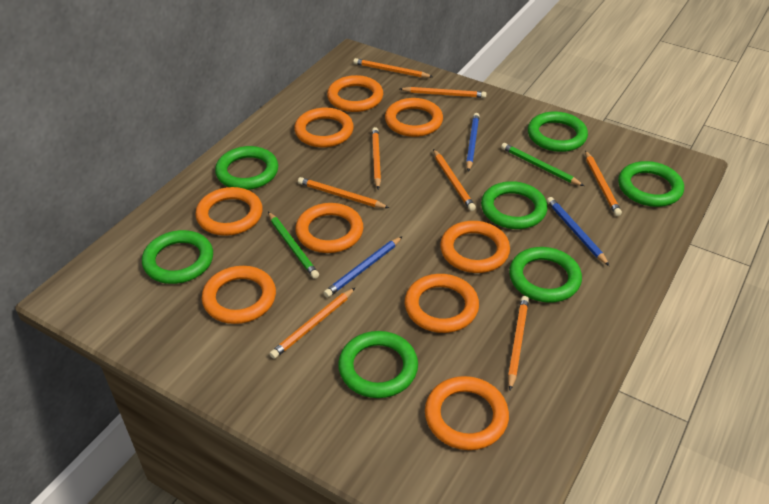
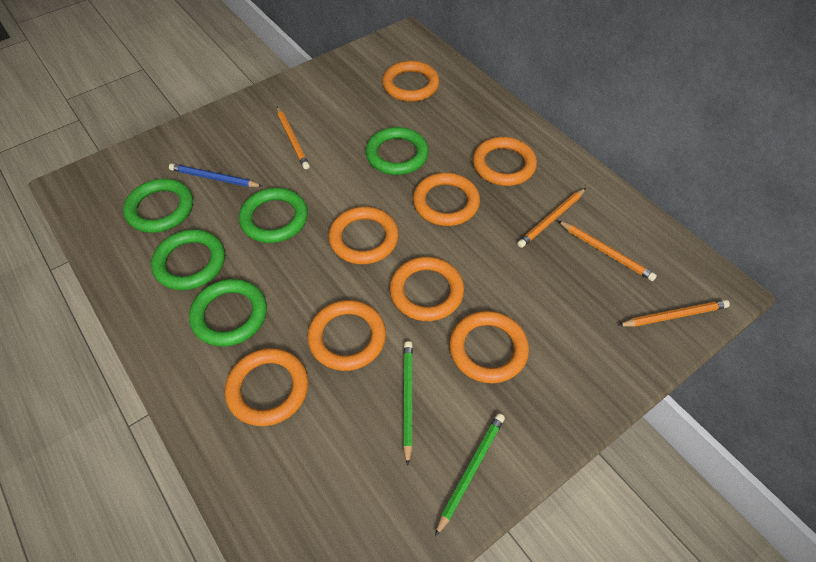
blue pencil: [324,236,403,297] [466,113,480,172] [547,197,609,266] = 3 -> [169,163,263,187] = 1
green ring: [142,230,213,284] [215,146,278,190] [338,331,418,398] [481,181,548,229] [509,247,582,303] [528,111,588,152] [618,161,684,207] = 7 -> [123,179,193,233] [151,229,225,290] [189,279,267,347] [239,188,308,243] [366,127,429,175] = 5
orange pencil: [270,288,355,359] [298,177,389,208] [353,58,433,78] [372,127,381,189] [400,87,486,98] [433,149,476,211] [508,296,529,390] [585,151,622,216] = 8 -> [277,107,310,169] [517,188,586,248] [558,221,657,281] [617,300,730,327] = 4
orange ring: [195,187,263,236] [202,266,276,324] [294,108,354,147] [295,203,363,253] [327,75,383,112] [385,98,443,137] [405,274,479,333] [425,376,509,450] [440,221,510,273] = 9 -> [225,348,308,426] [307,300,386,371] [328,207,399,264] [382,61,439,102] [390,257,464,321] [413,173,480,226] [449,311,529,383] [473,137,537,186] = 8

